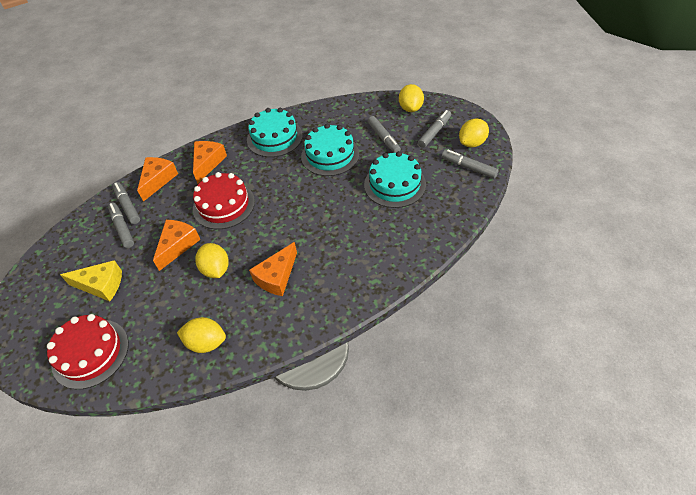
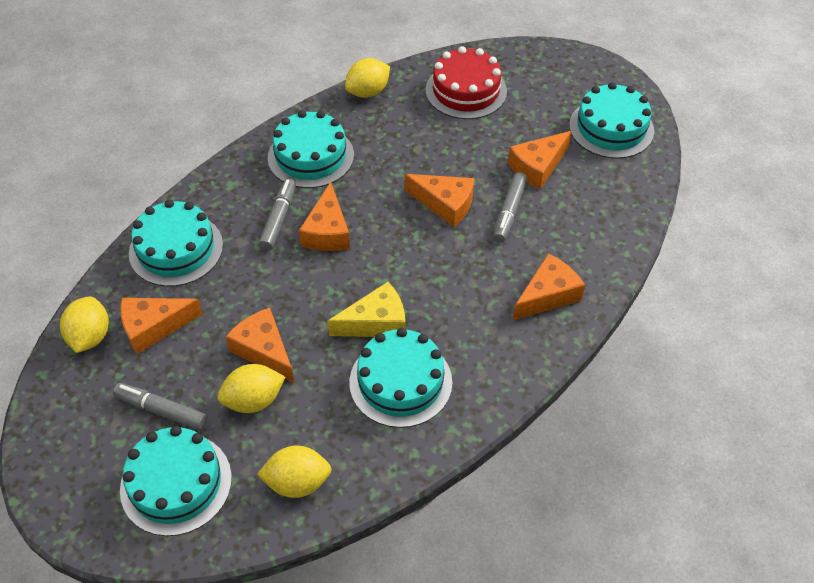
grey marker: [108,203,134,248] [113,182,140,224] [368,116,401,153] [418,110,451,148] [442,150,498,178] = 5 -> [113,383,208,430] [259,178,296,251] [493,172,528,242] = 3
orange cheese: [137,157,178,202] [153,220,200,271] [193,141,227,184] [249,242,297,296] = 4 -> [120,298,203,354] [225,308,294,383] [299,182,350,251] [405,174,474,227] [508,131,572,189] [513,253,585,320] = 6
red cake: [47,314,129,389] [193,172,255,229] = 2 -> [425,46,507,119] = 1
turquoise cake: [247,108,303,157] [301,124,359,176] [364,151,426,208] = 3 -> [120,426,232,536] [129,200,223,287] [268,110,354,188] [349,328,452,428] [569,82,654,159] = 5

